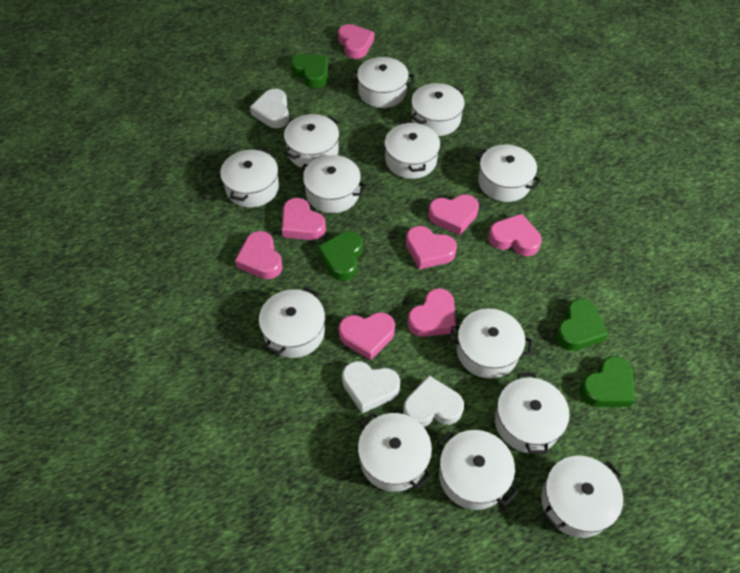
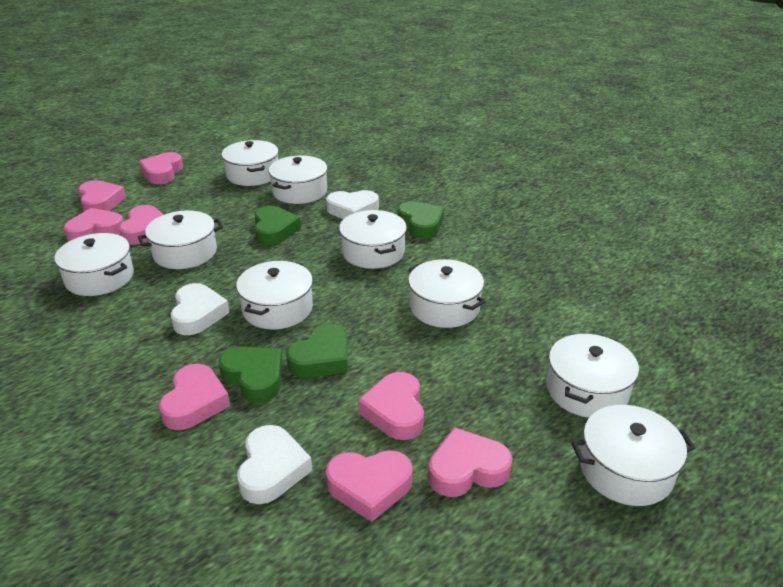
white pot: [220,148,279,208] [259,287,325,358] [284,114,339,169] [298,155,367,213] [351,57,414,108] [358,412,432,492] [384,121,440,179] [411,83,465,136] [437,430,518,510] [450,308,532,379] [475,145,541,202] [495,373,570,454] [541,456,623,538] = 13 -> [54,233,134,296] [138,211,223,269] [222,140,279,186] [236,261,313,330] [268,155,328,204] [339,210,407,269] [408,259,486,328] [546,334,639,418] [572,405,695,506] = 9

